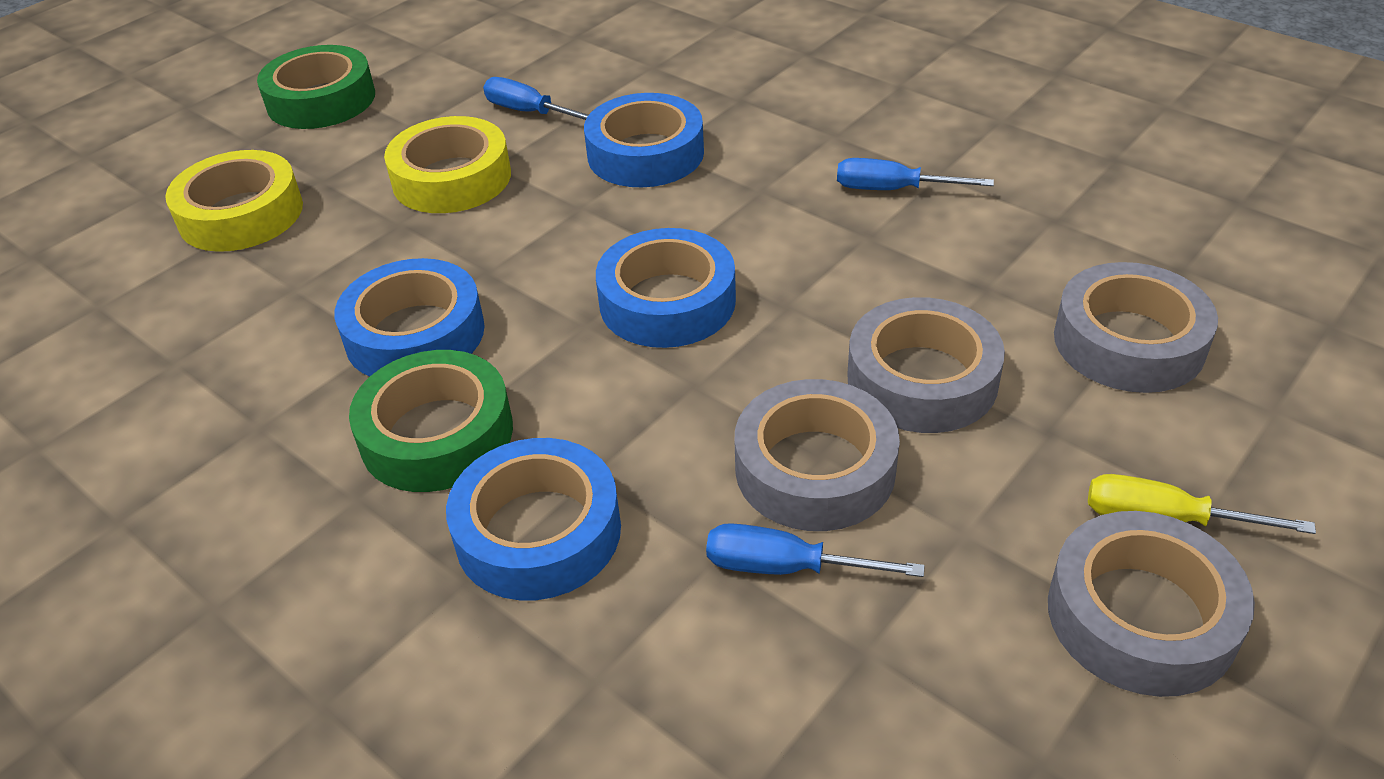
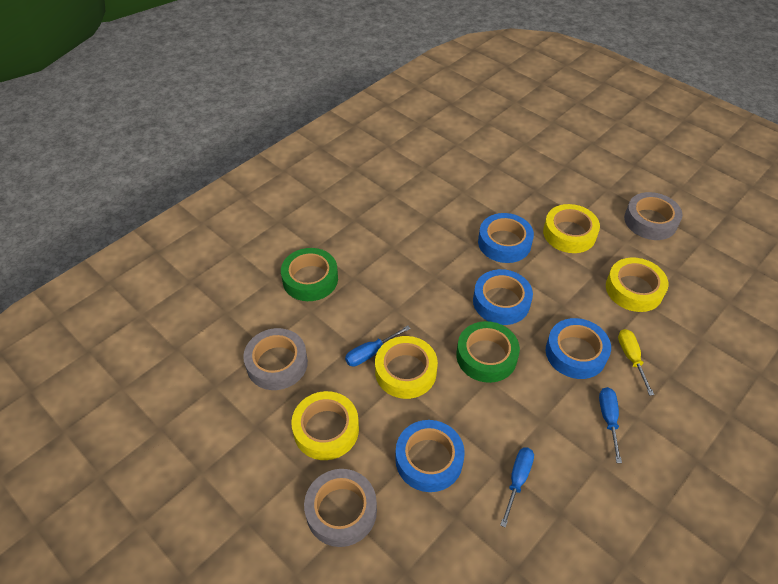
grey tape: [735,379,900,531] [847,297,1005,433] [1048,511,1255,697] [1054,262,1218,393] = 4 -> [243,328,308,390] [304,469,377,547] [624,192,683,240] = 3
yellow tape: [165,150,303,252] [384,116,511,213] = 2 -> [291,391,359,460] [375,336,438,399] [543,204,600,253] [606,257,668,312] = 4

